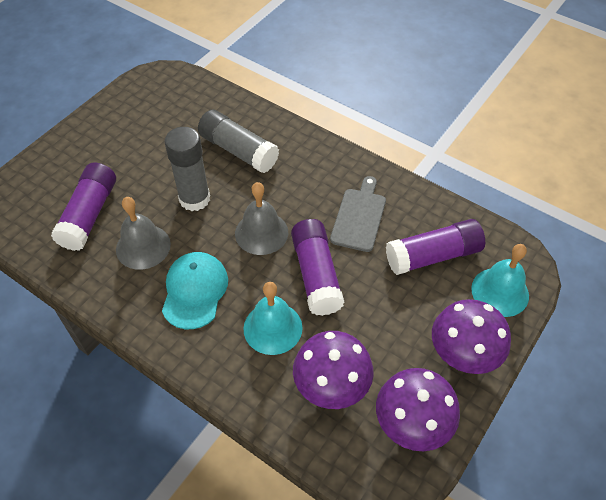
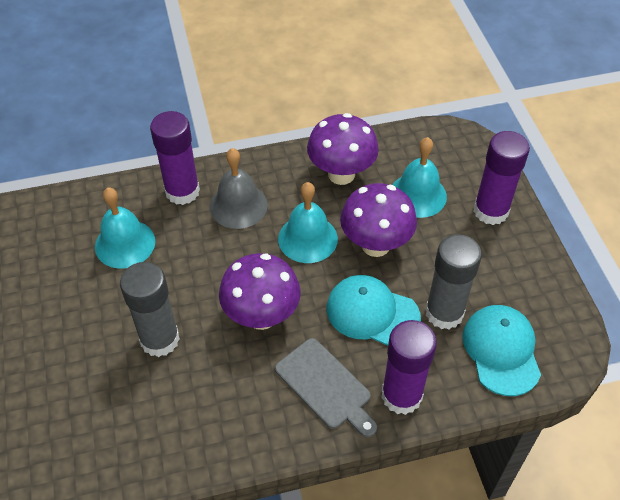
grey bell: [116,197,171,270] [235,182,288,255] = 2 -> [210,148,268,229] = 1
turquoise bell: [243,282,303,355] [471,244,529,317] = 2 -> [95,187,155,269] [278,182,338,263] [392,137,447,218] = 3
turquoise cap: [162,252,228,329] = 1 -> [327,275,421,345] [462,305,541,396] = 2

